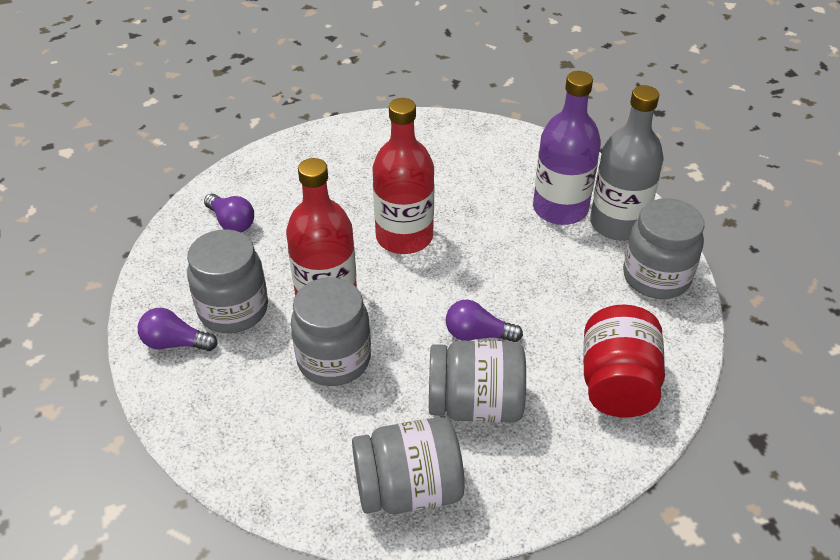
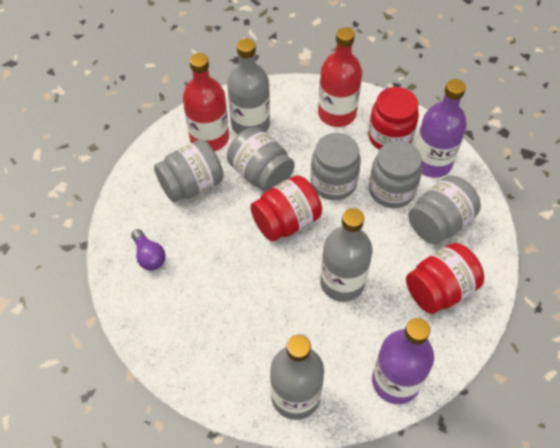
grey bottle: [590,85,664,241] = 1 -> [227,38,270,134] [270,335,324,420] [320,208,373,302] = 3
purple bottle: [533,71,601,225] = 1 -> [372,318,434,404] [415,79,467,178] = 2
purple light bulb: [138,308,218,351] [204,194,254,232] [446,300,523,342] = 3 -> [131,229,166,270] = 1
red jar: [583,304,665,418] = 1 -> [250,175,322,242] [368,87,419,150] [406,243,484,314] = 3

